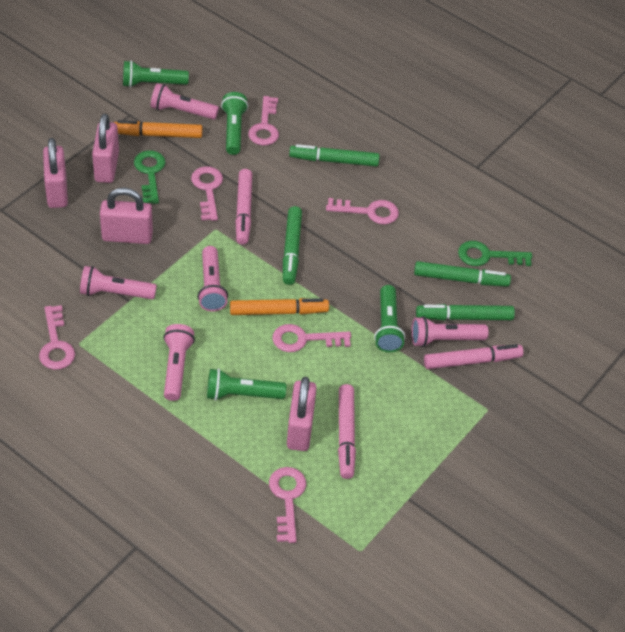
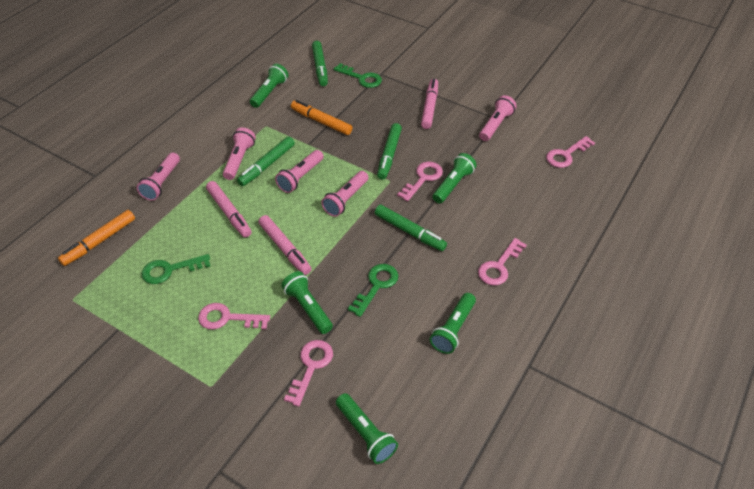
green flashlight: [123,60,189,88] [207,368,286,400] [221,92,248,155] [374,285,405,352] = 4 -> [250,64,289,108] [281,271,333,334] [336,393,398,464] [430,293,476,354] [432,153,477,203] = 5
green key: [134,150,166,204] [458,241,532,266] = 2 -> [142,254,210,284] [334,63,382,88] [348,264,398,317] = 3
pink key: [39,305,75,370] [191,166,223,221] [248,96,279,146] [269,467,306,543] [272,324,351,352] [326,198,399,224] = 6 -> [198,303,270,329] [284,340,333,407] [397,162,443,201] [478,238,527,285] [546,136,595,168] = 5
pink padlock: [43,138,68,208] [92,114,119,183] [100,188,153,244] [287,377,317,451] = 4 -> none = 0

